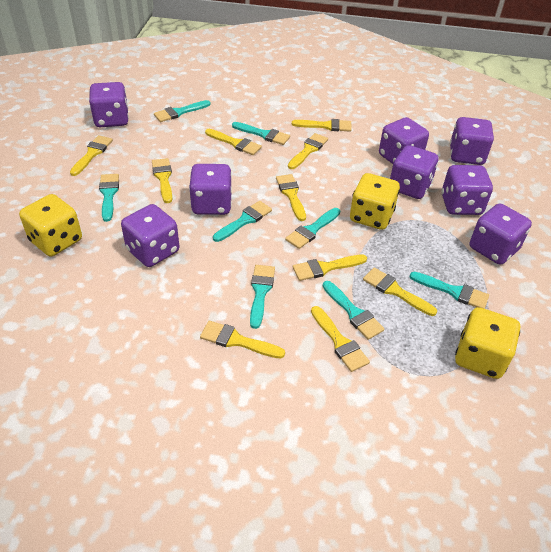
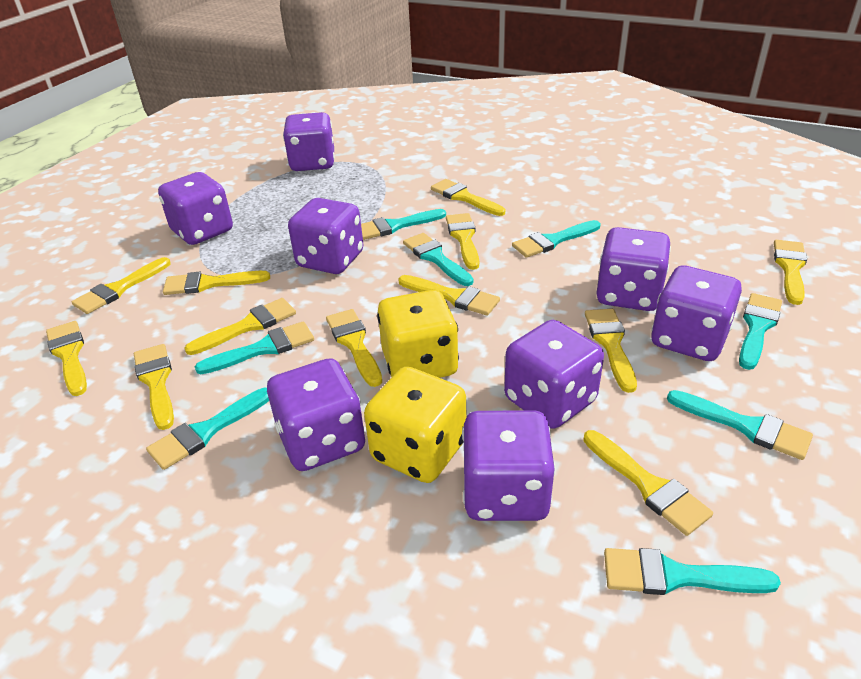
yellow brush: [70,135,113,176] [152,158,172,203] [200,321,285,359] [205,129,262,155] [276,174,306,221] [288,133,328,169] [292,119,352,132] [293,255,367,281] [311,306,370,372] [363,268,437,316] = 10 -> [46,321,87,396] [72,257,171,314] [134,344,174,430] [163,271,270,295] [184,298,296,355] [326,309,382,387] [398,275,500,316] [431,179,505,216] [446,213,479,270] [583,430,713,536] [585,309,637,393] [774,240,807,305] = 12
yellow dice: [19,194,82,256] [350,173,400,230] [455,307,520,379] = 3 -> [364,367,466,483] [377,290,459,378] = 2

